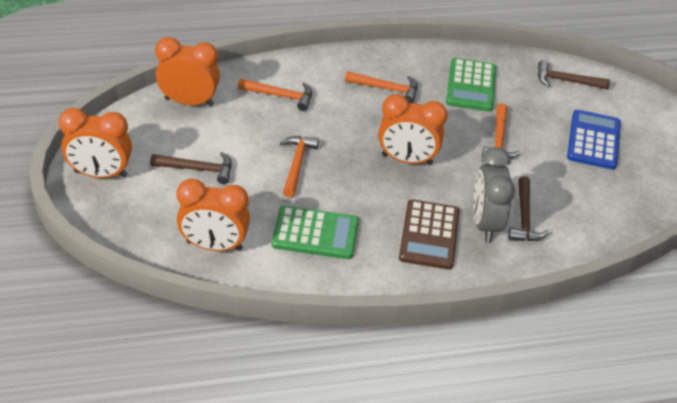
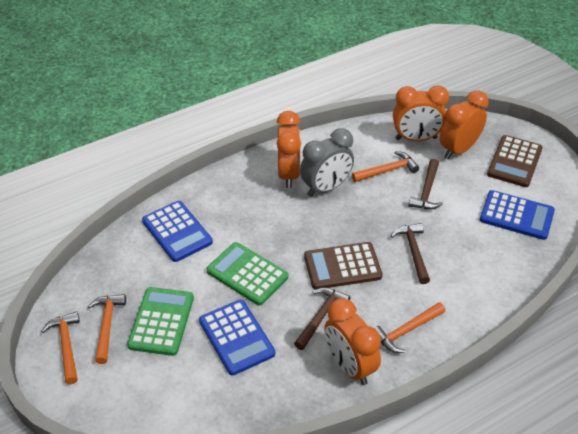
blue calculator: [567,110,621,170] = 1 -> [142,201,213,262] [199,300,275,375] [480,190,555,240] = 3
brown calculator: [399,199,460,270] = 1 -> [304,242,383,290] [487,135,543,187] = 2

